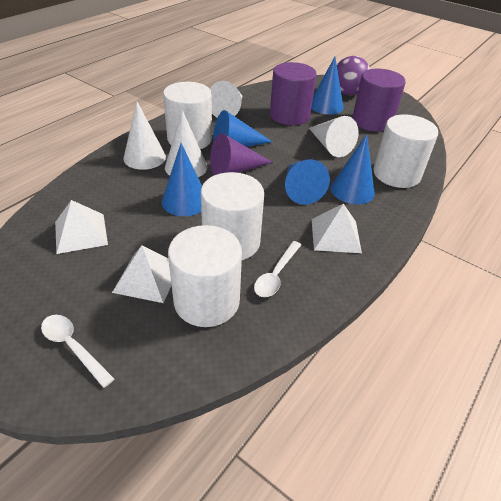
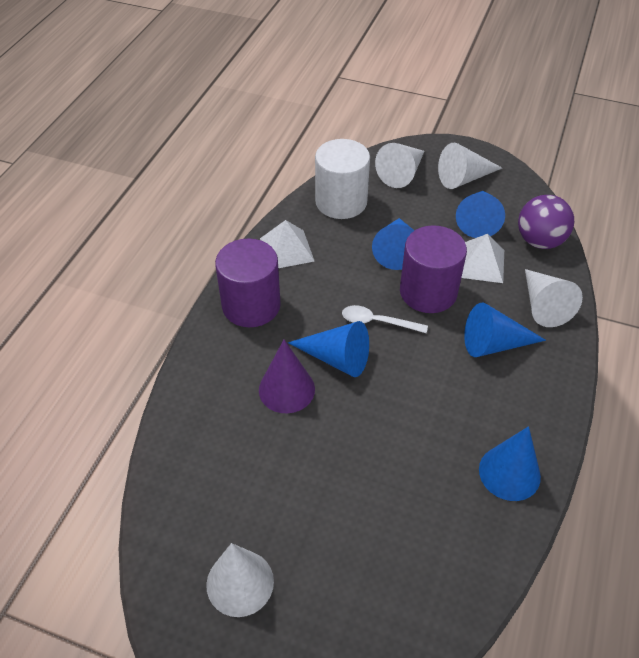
white cylinder: [163,82,212,149] [168,225,242,327] [201,172,264,260] [373,114,438,188] = 4 -> [315,139,370,219] = 1
white pyramid: [55,200,108,254] [112,245,171,303] [312,204,362,253] = 3 -> [260,220,315,268] [461,234,504,283] = 2
white spoon: [41,315,114,388] [254,241,301,297] = 2 -> [342,305,428,333] = 1

